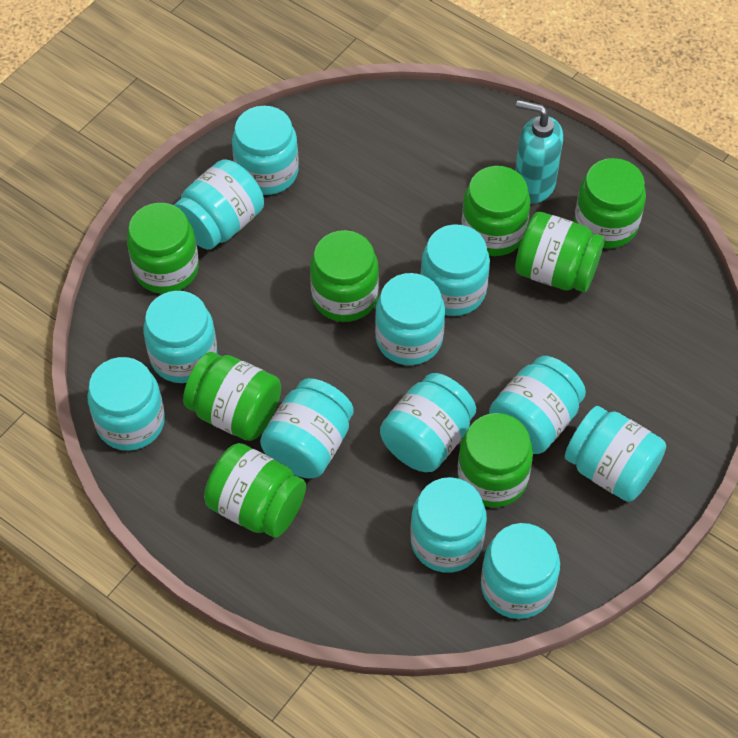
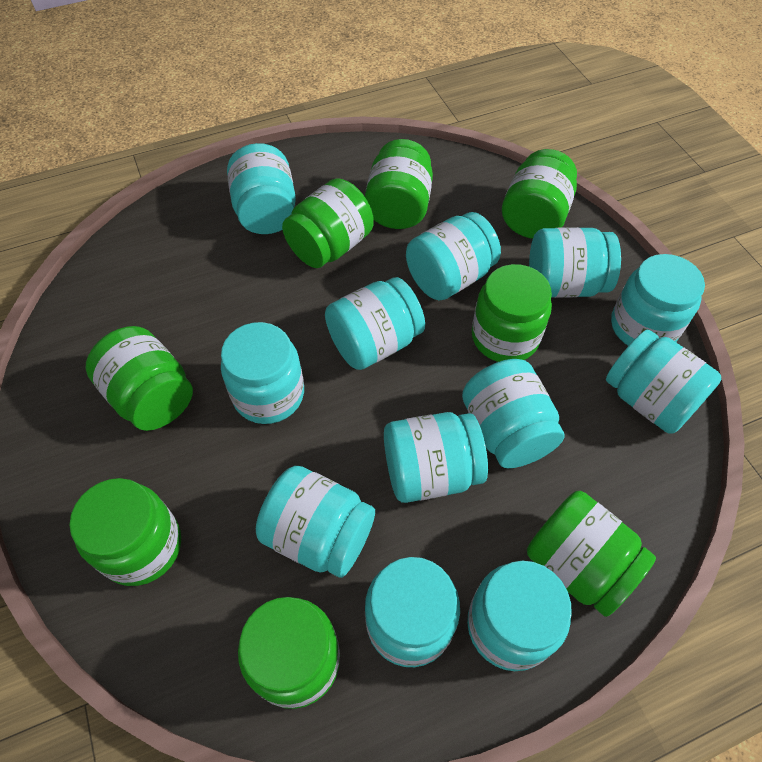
turquoise soap dispenser: [515,100,563,204] = 1 -> none = 0

